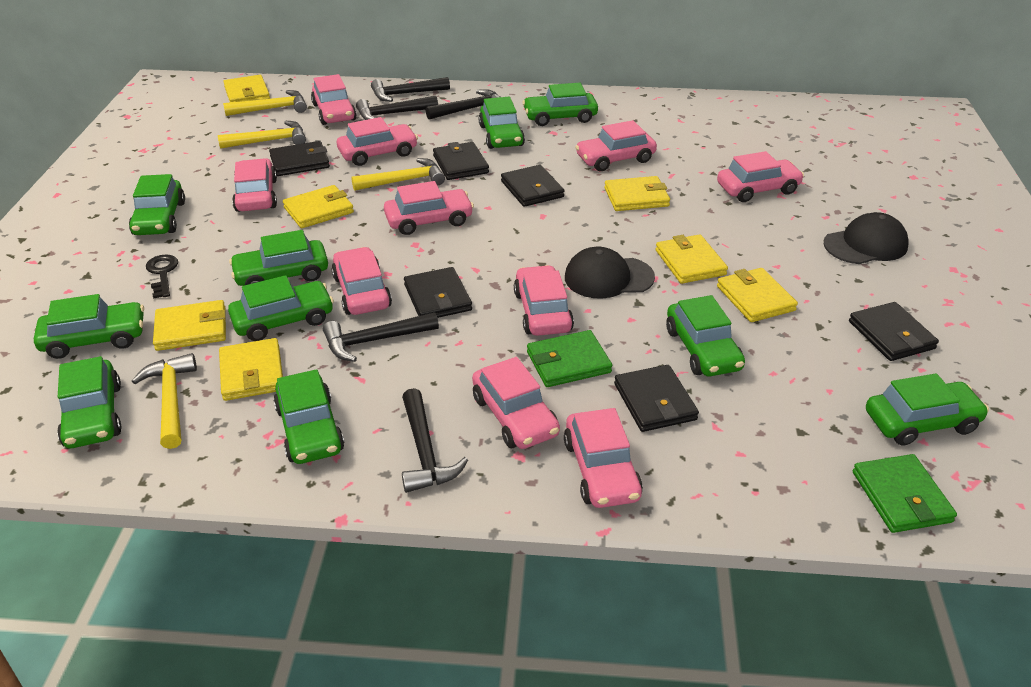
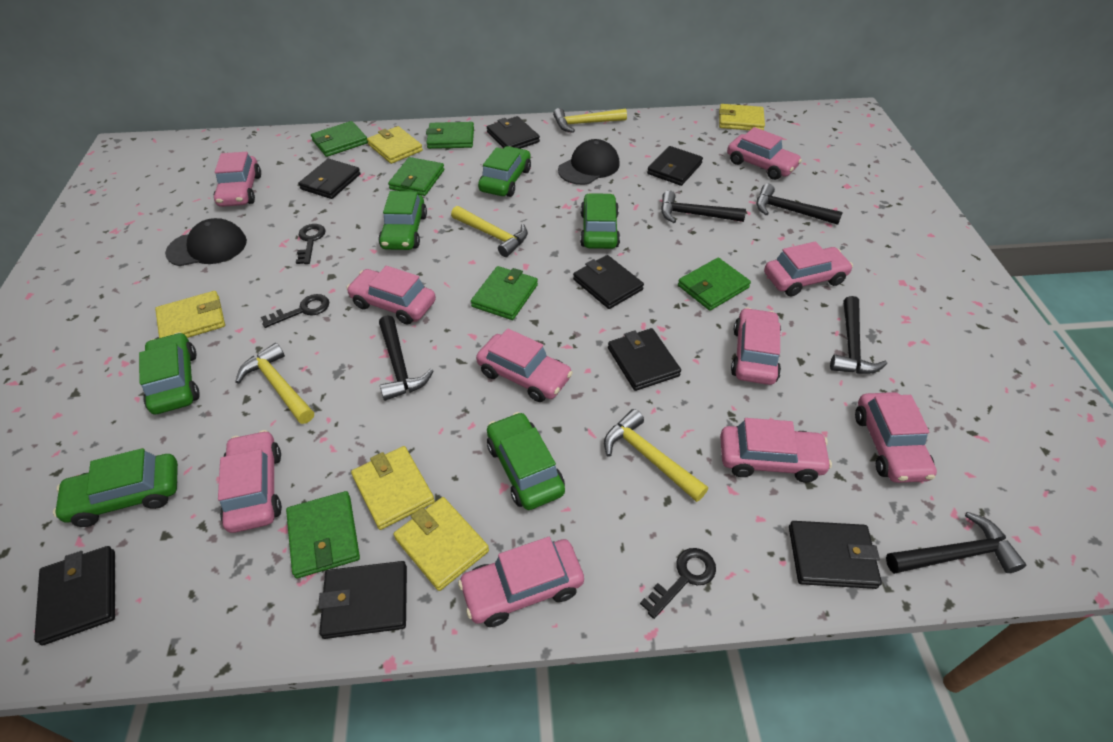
black key: [146,254,178,299] = 1 -> [261,294,329,328] [296,224,326,264] [640,548,716,619] = 3
black wallet: [269,141,330,176] [404,267,472,318] [433,142,489,180] [501,165,564,207] [614,365,699,432] [849,302,939,361] = 6 -> [34,546,115,645] [299,159,361,199] [318,561,407,639] [487,116,540,149] [573,255,644,309] [608,328,681,391] [647,146,703,186] [789,521,882,589] = 8
green car: [34,294,144,359] [57,356,122,448] [129,174,185,235] [228,275,334,341] [229,230,328,286] [273,369,344,464] [479,97,525,149] [522,83,598,126] [666,295,745,376] [866,373,989,446] = 10 -> [53,448,178,527] [139,332,200,414] [379,191,427,250] [478,146,531,197] [487,412,565,510] [580,193,620,249] = 6
green wallet: [527,330,612,387] [853,454,957,533] = 2 -> [286,491,360,578] [311,121,368,157] [388,157,444,196] [426,122,474,149] [471,266,538,320] [678,258,751,311] = 6
yellow wallet: [153,300,226,351] [219,338,283,401] [223,75,270,102] [283,185,354,228] [604,176,670,211] [656,234,728,284] [717,268,798,322] = 7 -> [155,291,225,338] [351,446,435,530] [367,126,423,164] [393,497,489,591] [719,104,765,130] = 5

